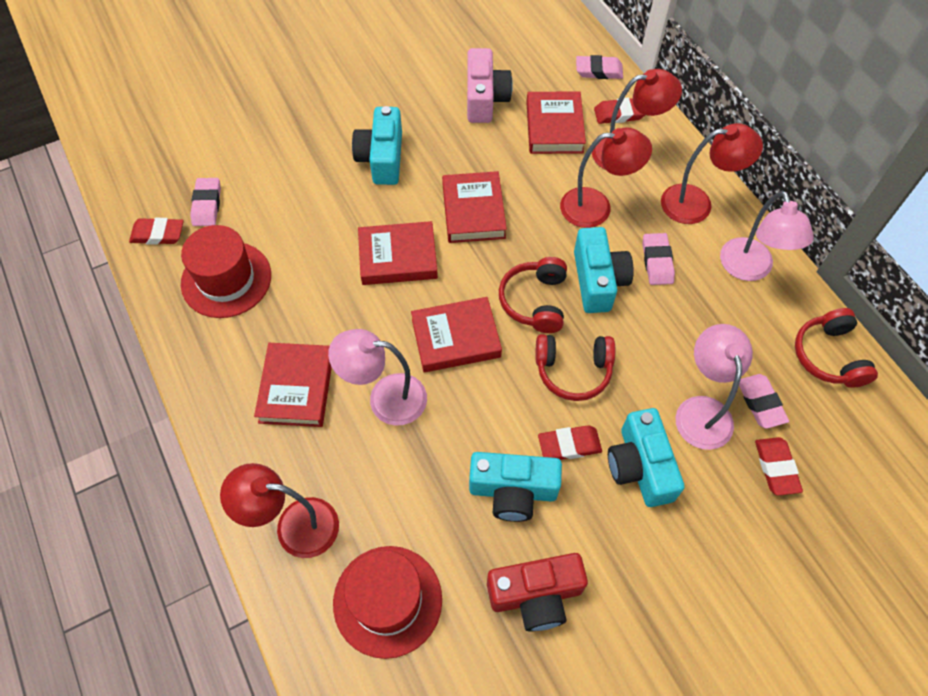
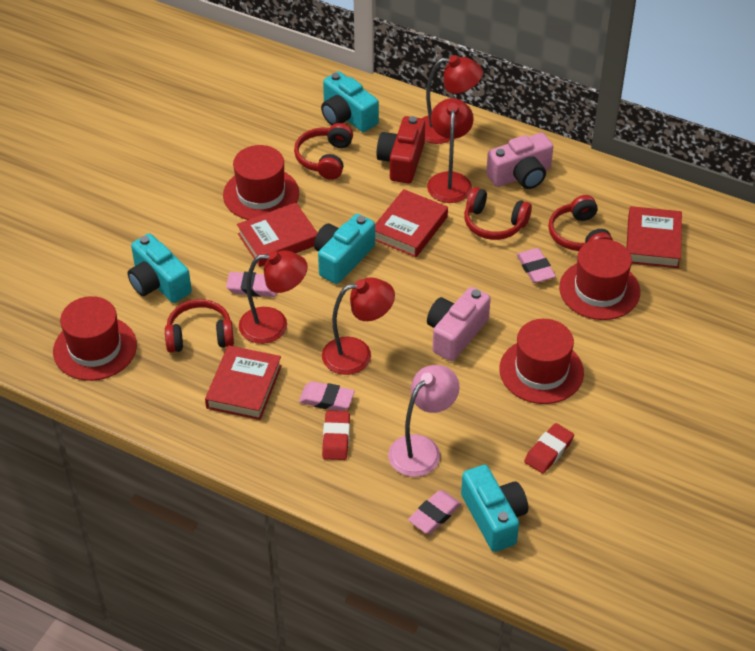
pink camera: [467,48,513,123] = 1 -> [427,287,491,361] [486,133,553,189] = 2
pink lamp: [328,329,427,426] [676,324,753,450] [720,191,814,281] = 3 -> [388,365,460,477] = 1
red book: [254,343,332,427] [358,221,438,285] [411,297,502,373] [442,171,507,243] [526,91,586,154] = 5 -> [205,345,282,420] [237,202,317,267] [375,189,448,257] [627,206,682,268] = 4
red eraser: [129,218,184,245] [538,425,602,460] [594,98,645,124] [755,437,803,496] = 4 -> [322,410,350,460] [524,423,574,474] = 2
red hat: [181,225,271,318] [333,546,442,659] = 2 -> [53,296,137,381] [223,145,299,220] [499,319,584,404] [559,239,640,320] = 4
red headphones: [499,257,567,333] [535,334,615,401] [795,308,878,388] = 3 -> [165,299,234,353] [294,123,353,180] [464,187,532,240] [548,195,613,251] = 4

